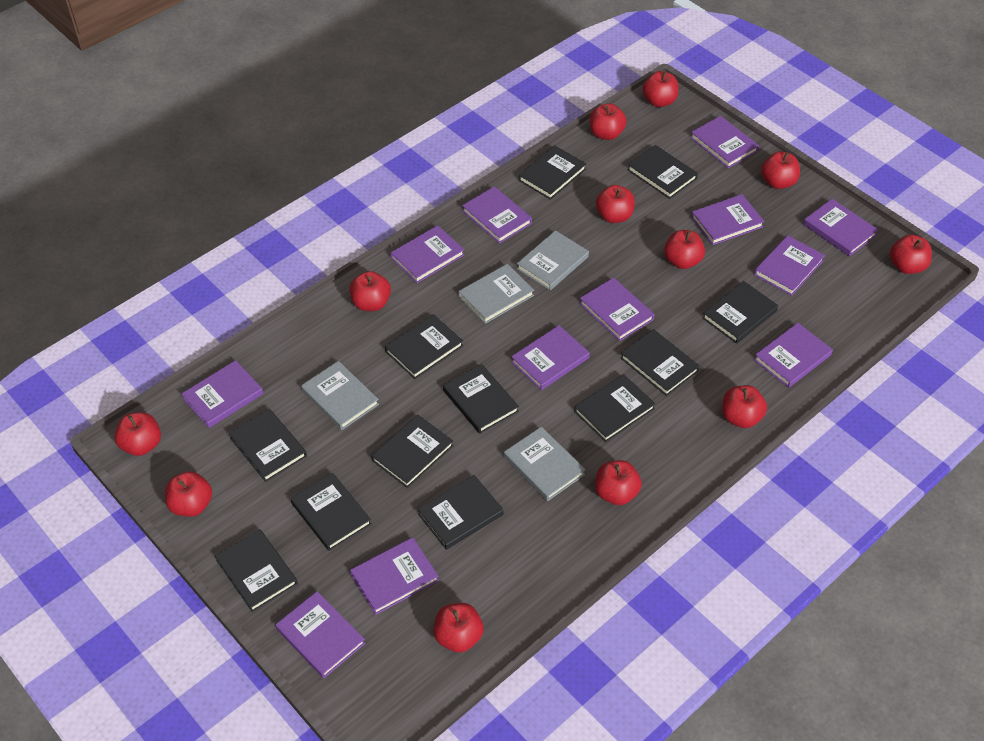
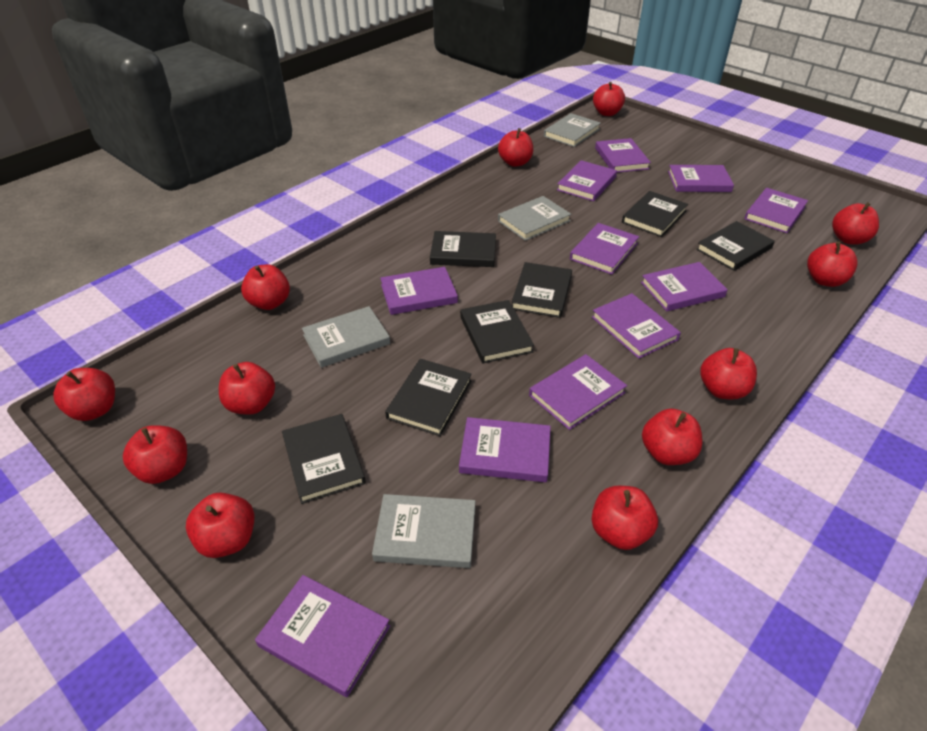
black book: [215,529,298,612] [229,409,307,482] [291,473,371,551] [372,415,454,488] [385,314,463,379] [417,475,504,550] [443,364,519,434] [519,145,586,200] [574,374,656,442] [621,329,700,396] [628,145,698,199] [702,281,778,344] = 12 -> [282,414,366,504] [385,359,472,436] [430,231,496,267] [460,300,534,363] [511,262,572,318] [622,191,688,237] [696,221,775,271] = 7
purple book: [181,360,263,428] [275,591,365,678] [350,537,439,615] [390,225,464,283] [462,186,532,244] [511,325,590,390] [579,278,655,341] [690,116,759,168] [691,194,765,245] [754,235,825,296] [754,323,833,388] [803,199,878,256] = 12 -> [255,575,390,697] [380,267,458,315] [459,417,551,482] [529,354,627,430] [557,160,617,201] [570,223,639,275] [592,293,681,359] [595,138,651,173] [641,262,728,311] [668,165,734,192] [744,188,808,233] = 11

